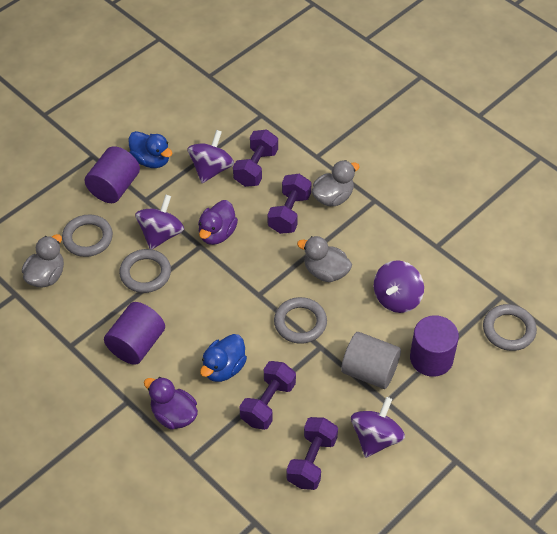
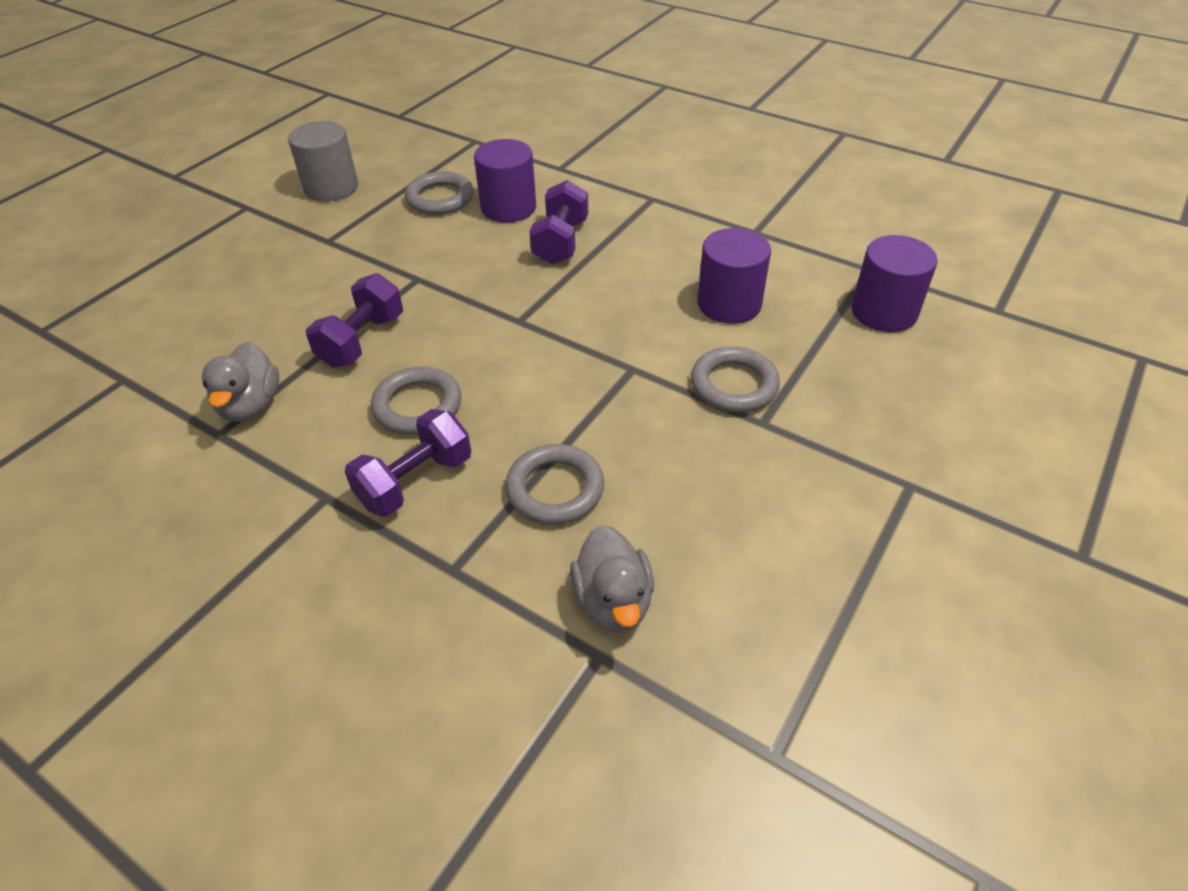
blue duck: [129,131,173,168] [200,334,247,382] = 2 -> none = 0
grey duck: [22,234,64,287] [297,236,352,282] [312,160,360,206] = 3 -> [202,342,279,422] [570,525,654,632] = 2
purple duck: [144,377,198,430] [198,200,238,245] = 2 -> none = 0
purple dumbbell: [233,129,278,187] [239,361,296,430] [268,174,311,234] [286,417,338,490] = 4 -> [306,273,403,368] [345,409,471,517] [529,180,588,265] = 3
purple spinning top: [135,194,184,250] [188,130,234,183] [351,397,405,458] [374,260,424,313] = 4 -> none = 0

